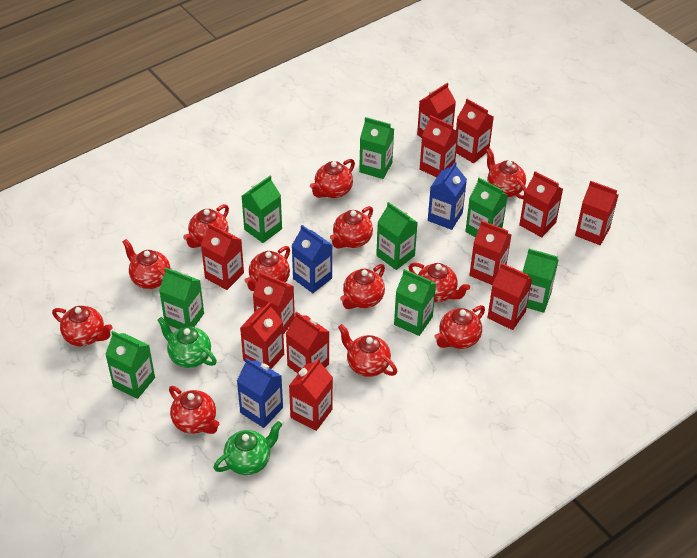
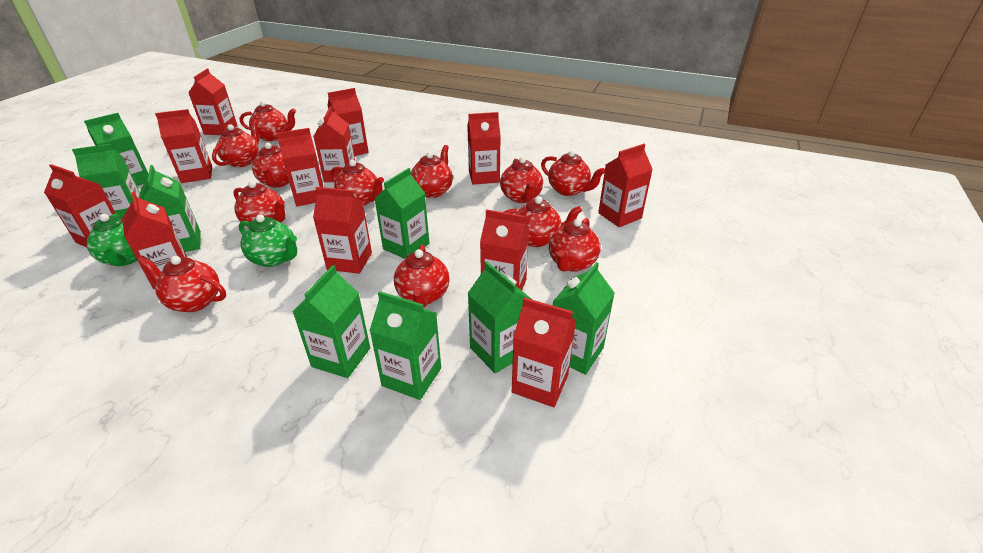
blue carton: [237,358,283,428] [291,225,332,293] [428,162,467,230] = 3 -> none = 0

